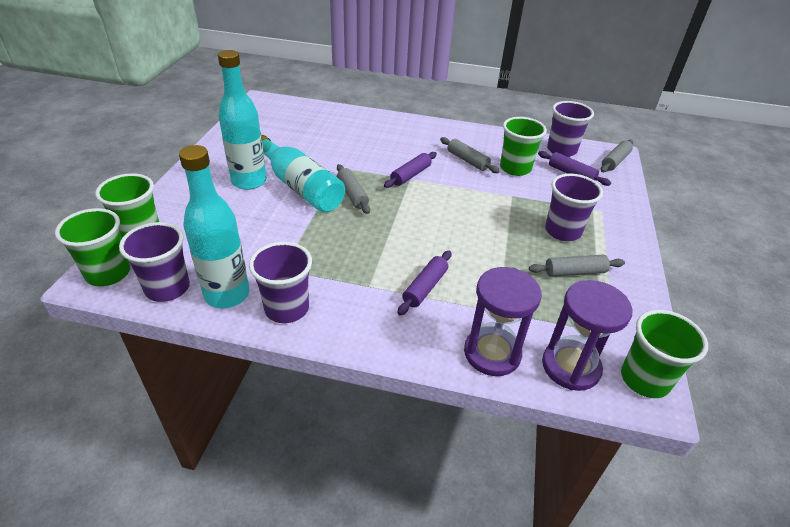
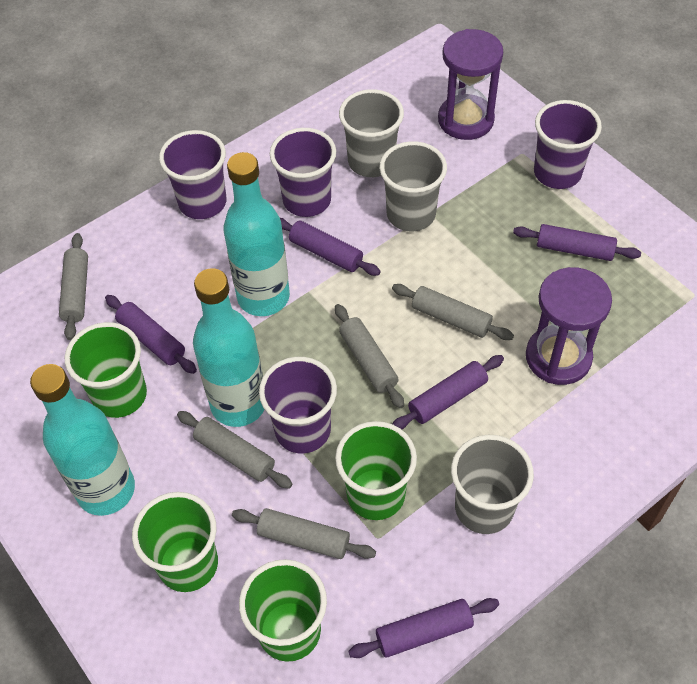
grey cup: none = 0 -> [339,89,404,177] [379,141,447,231] [451,435,534,534] = 3
grey rolling pin: [337,164,370,214] [440,137,500,173] [529,255,625,277] [600,140,633,172] = 4 -> [59,233,88,340] [177,411,292,489] [232,508,376,559] [335,304,404,408] [392,284,514,340] = 5
purple rolling pin: [384,152,437,188] [398,251,451,315] [538,151,611,186] = 3 -> [105,295,197,374] [280,218,381,276] [349,598,499,658] [392,355,504,429] [513,224,641,261] = 5

